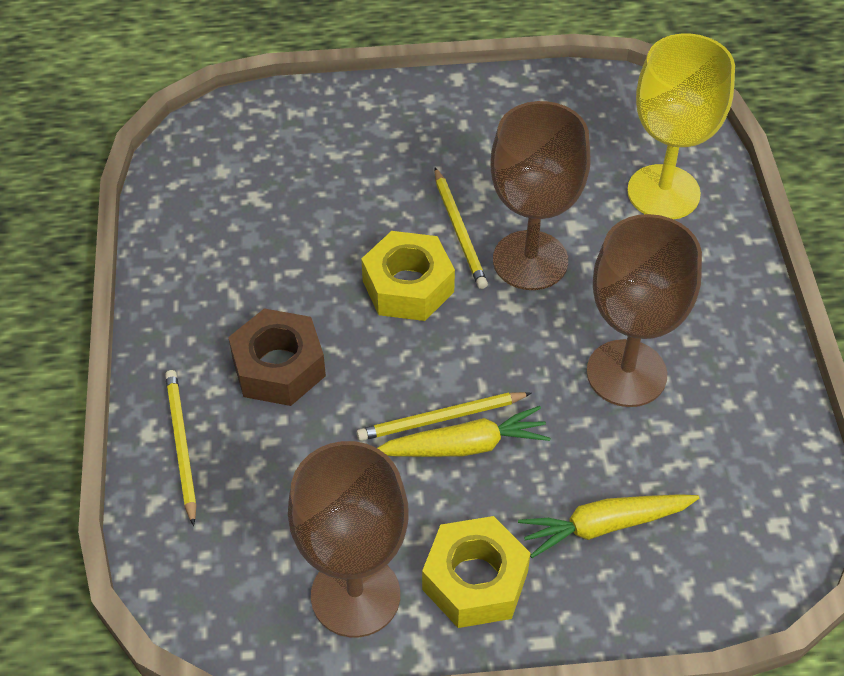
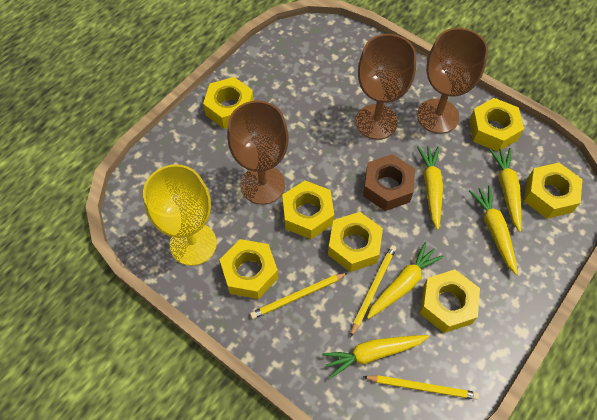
yellow carrot: [378,406,551,457] [518,494,699,558] = 2 -> [322,335,429,379] [367,241,444,319] [417,146,443,230] [469,186,518,275] [489,148,522,232] = 5
yellow nut: [361,231,455,321] [422,516,531,628] = 2 -> [203,77,254,129] [219,239,278,299] [282,181,334,239] [328,212,383,272] [420,269,480,333] [469,98,524,152] [524,163,583,219] = 7

